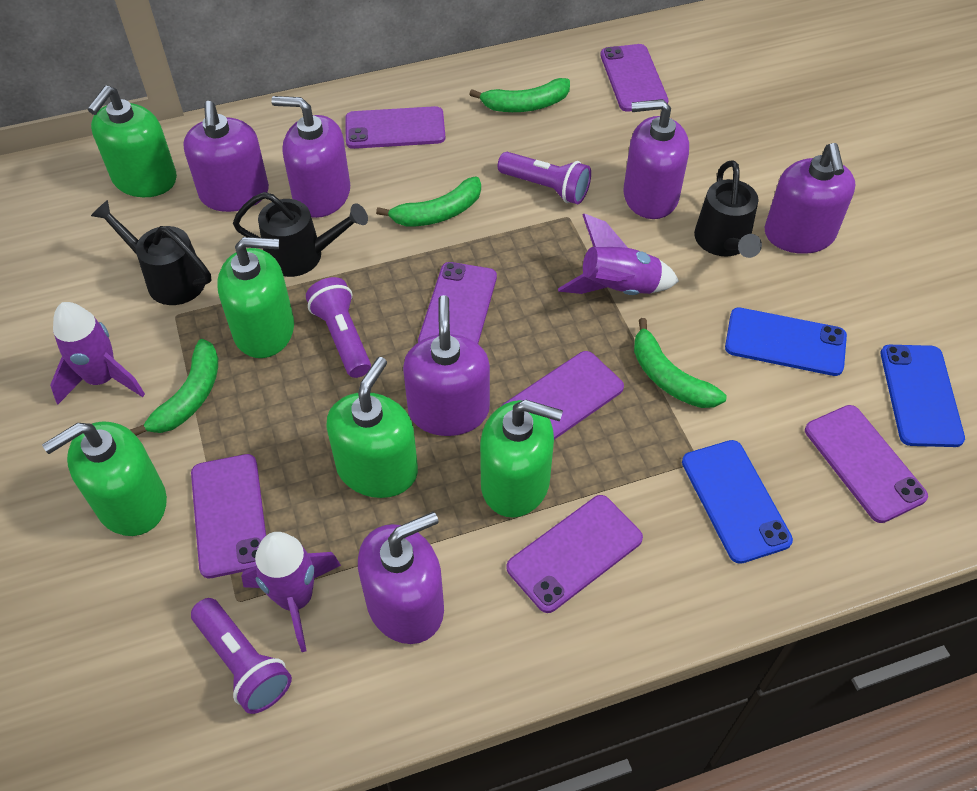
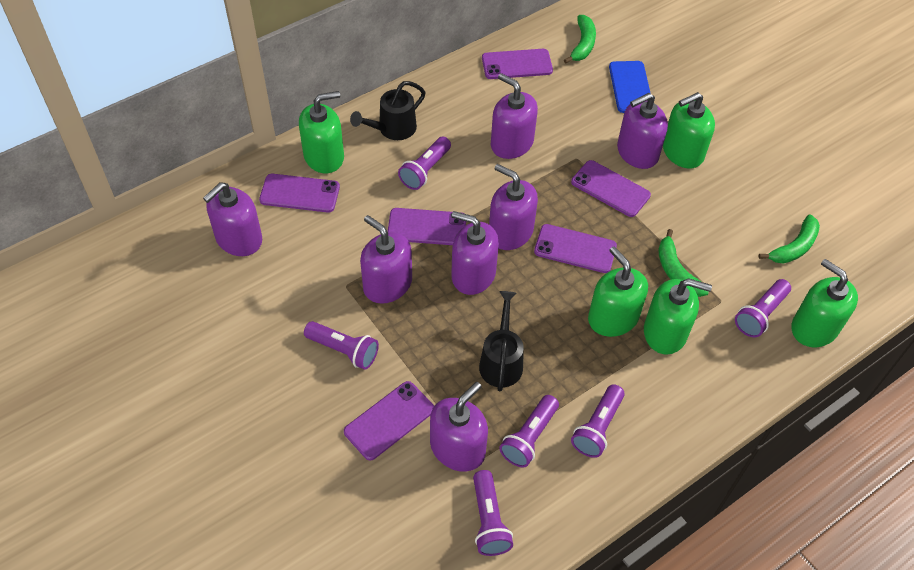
black watering can: [91,200,211,305] [233,192,368,277] [694,160,762,258] = 3 -> [350,81,425,140] [479,291,524,392] = 2
blue phone: [682,440,793,564] [725,308,847,376] [881,345,965,447] = 3 -> [609,61,651,113] = 1
green banana: [130,339,218,436] [376,177,481,227] [469,78,570,112] [634,318,727,408] = 4 -> [564,15,596,64] [658,229,709,297] [758,214,820,264] = 3
purple flashlight: [191,598,292,714] [306,277,371,378] [498,152,591,204] = 3 -> [304,321,379,370] [398,137,451,190] [473,470,513,556] [499,395,559,467] [571,384,625,458] [735,279,791,337] = 6
purple phone: [191,454,266,578] [345,106,445,149] [418,262,497,344] [501,351,624,440] [506,495,643,613] [600,44,669,112] [805,405,928,523] = 7 -> [259,174,340,213] [344,381,434,460] [388,208,466,245] [482,49,553,79] [534,224,617,273] [571,160,651,217] = 6
purple rocket: [50,302,145,404] [241,532,341,652] [558,213,679,295] = 3 -> none = 0
purple soap dispenser: [183,101,269,212] [271,96,350,218] [358,512,444,644] [403,295,490,436] [623,99,689,219] [765,143,855,254] = 6 -> [203,182,262,256] [360,215,412,304] [430,382,488,472] [451,211,499,295] [489,164,538,250] [491,73,538,159] [617,93,668,169] = 7

